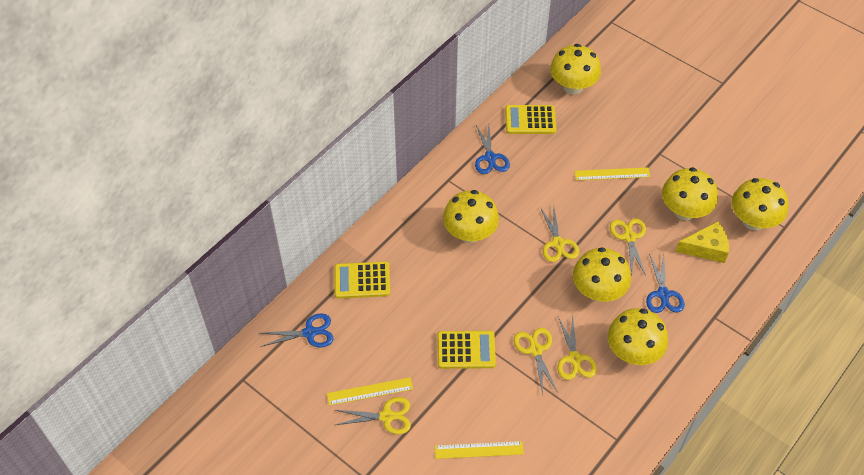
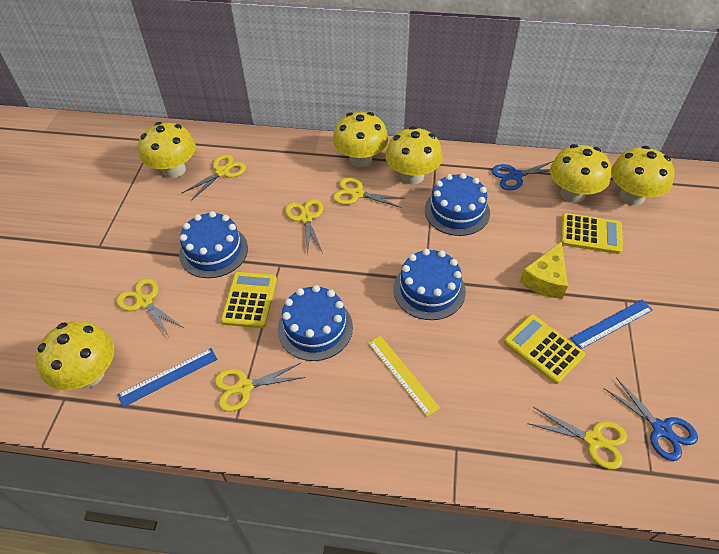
blue cake: none = 0 -> [179,211,248,278] [278,285,353,361] [393,249,466,320] [425,173,490,236] = 4
blue ruler: none = 0 -> [118,348,217,407] [570,300,653,349] = 2
blue scissors: [260,313,334,348] [475,124,510,174] [646,253,685,313] = 3 -> [492,161,553,190] [604,377,698,461] = 2
yellow ruler: [327,377,413,405] [435,441,524,459] [574,167,650,181] = 3 -> [368,335,440,417] = 1
yellow scissors: [335,397,411,434] [514,328,557,394] [540,204,579,262] [558,314,597,380] [610,218,646,276] = 5 -> [116,278,184,337] [181,154,246,201] [215,362,306,412] [285,199,323,255] [333,178,406,208] [527,407,627,469] = 6

